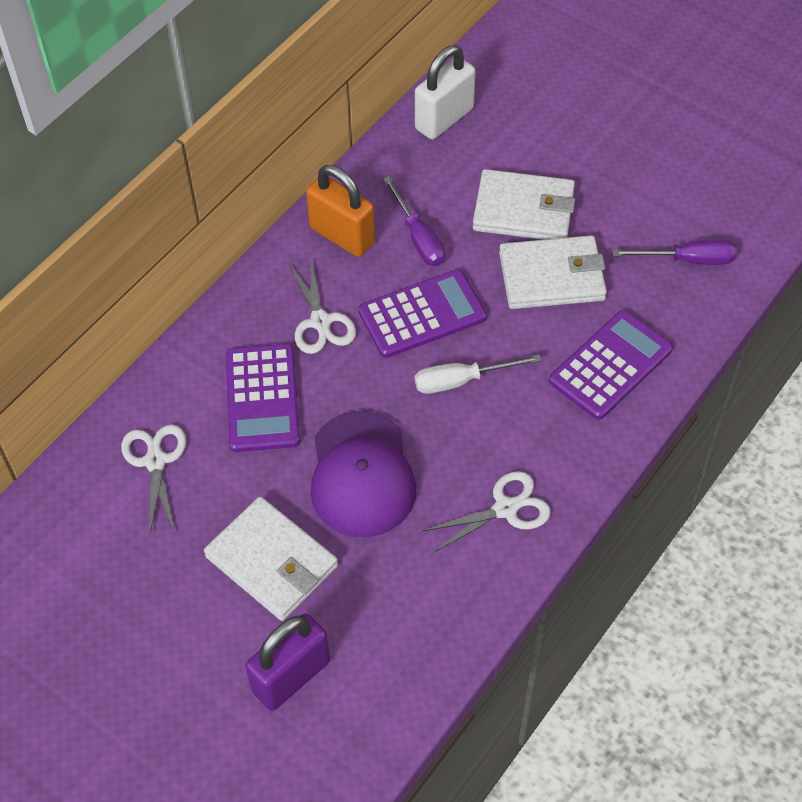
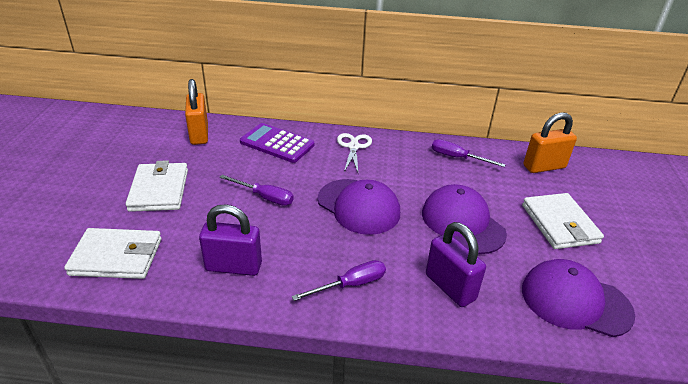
orange padlock: [306,165,375,257] = 1 -> [185,79,208,145] [523,112,577,173] = 2
purple calculator: [226,344,300,452] [358,269,487,358] [549,310,673,420] = 3 -> [240,123,315,163] = 1
purple cap: [311,411,416,537] = 1 -> [318,179,400,235] [422,184,507,254] [522,259,635,337] = 3
purple padlock: [245,613,330,711] = 1 -> [199,204,262,276] [426,222,486,307] = 2
purple screwdriver: [383,176,445,266] [612,240,737,265] = 2 -> [219,175,294,206] [292,260,386,301] [432,139,506,167] = 3
white padlock: [415,45,476,140] = 1 -> none = 0
white scissors: [121,424,186,537] [289,260,356,354] [422,471,551,553] = 3 -> [337,133,372,172] = 1
white screwdriver: [415,354,542,394] = 1 -> none = 0

